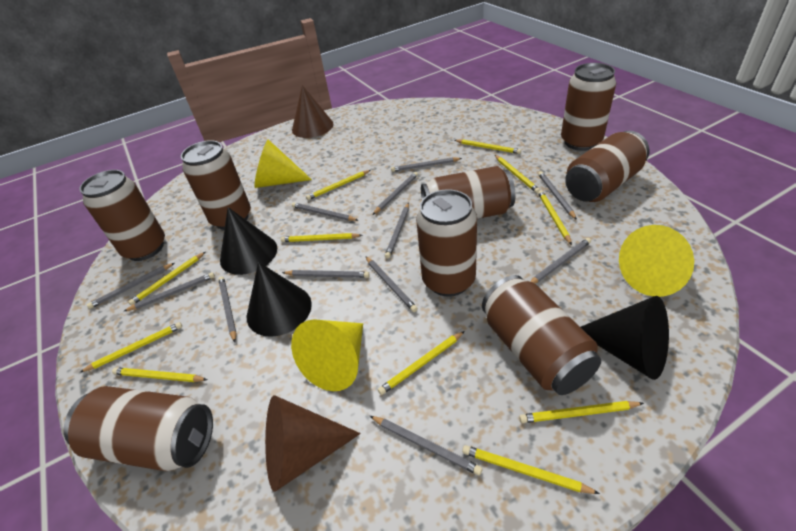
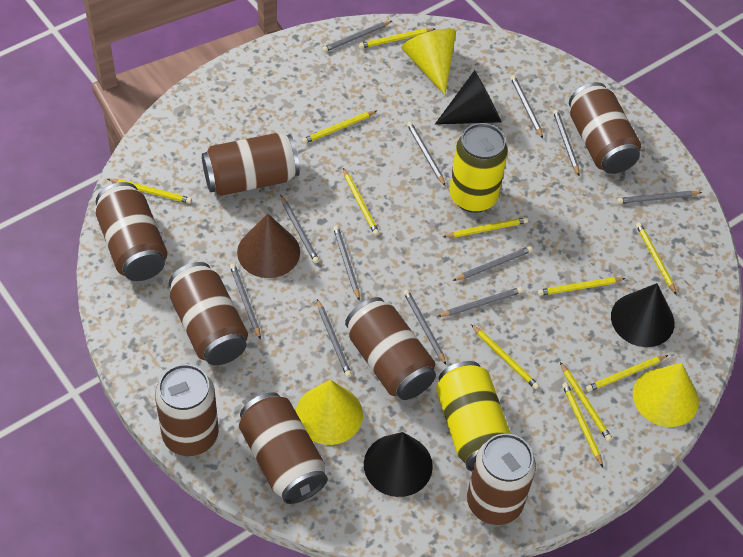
brown cone: [265,395,361,492] [292,85,333,138] = 2 -> [237,214,300,278] = 1
yellow can: none = 0 -> [436,361,511,471] [450,123,508,213] = 2

